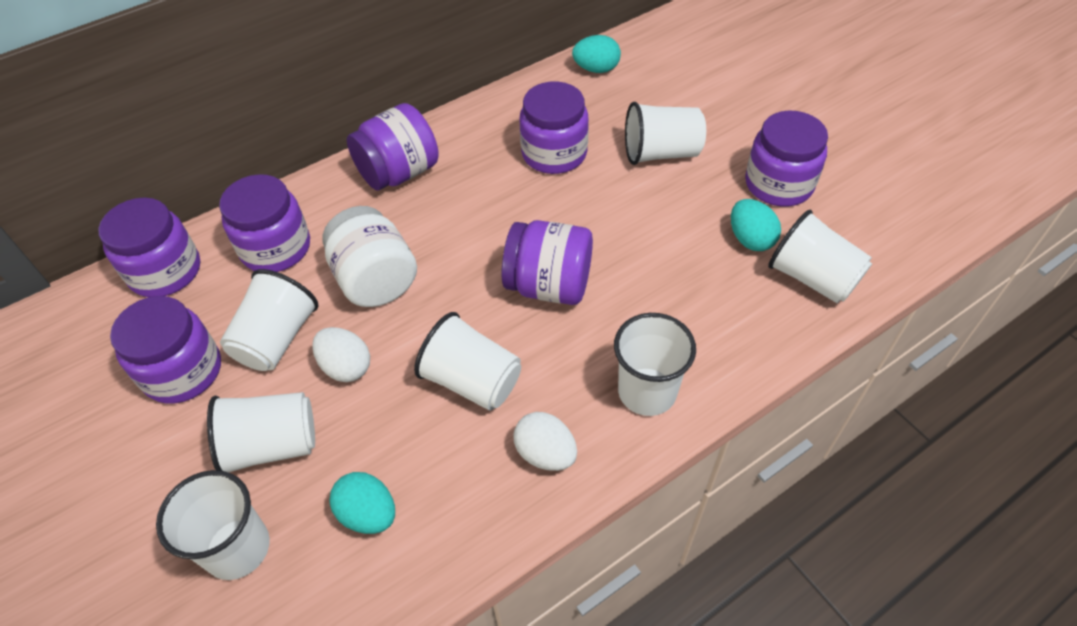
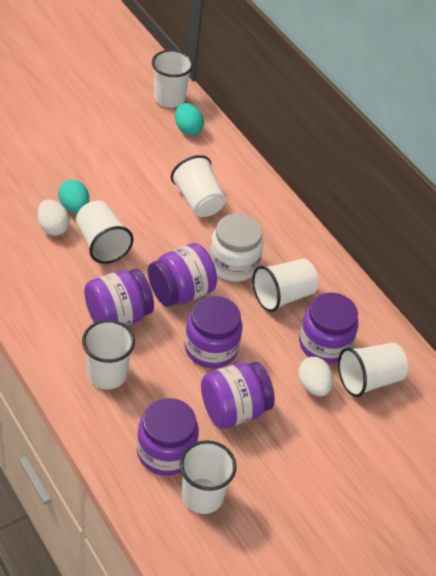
purple jar: [98,198,200,297] [110,296,221,404] [219,174,310,272] [347,103,439,191] [502,220,593,305] [520,81,589,174] [745,111,828,206] = 7 -> [84,269,154,326] [137,398,199,476] [148,243,217,307] [184,296,242,368] [201,362,275,429] [299,293,358,364] = 6
turquoise egg: [329,472,395,534] [572,35,621,73] [731,199,781,251] = 3 -> [58,180,89,213] [175,103,204,135] = 2

